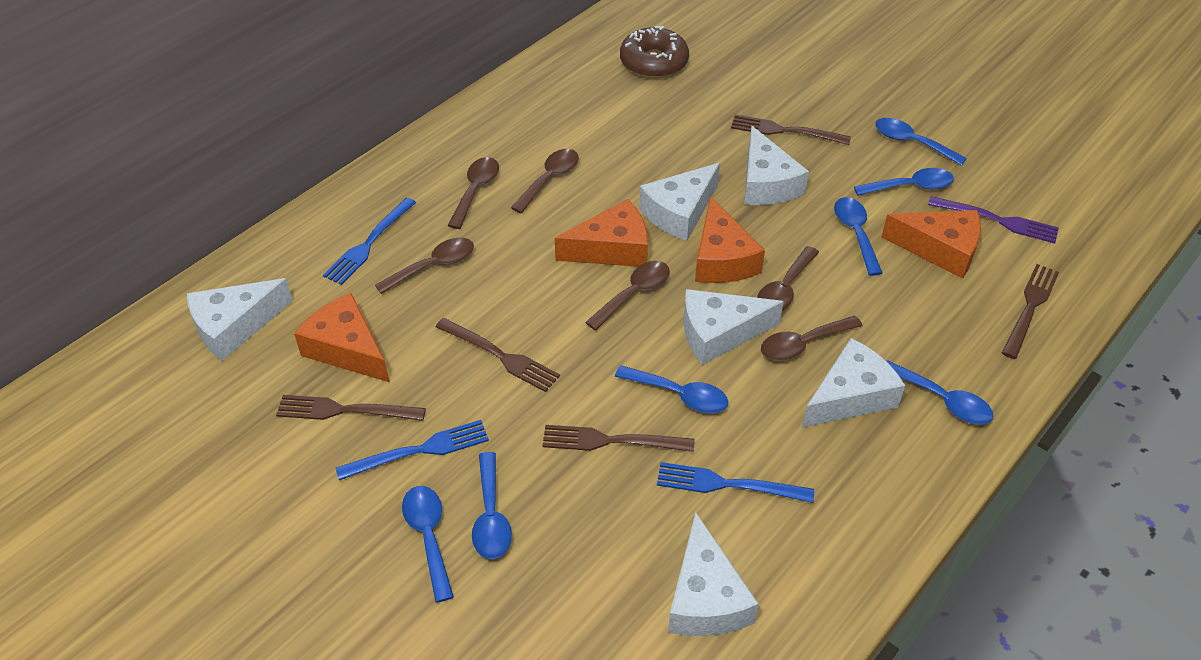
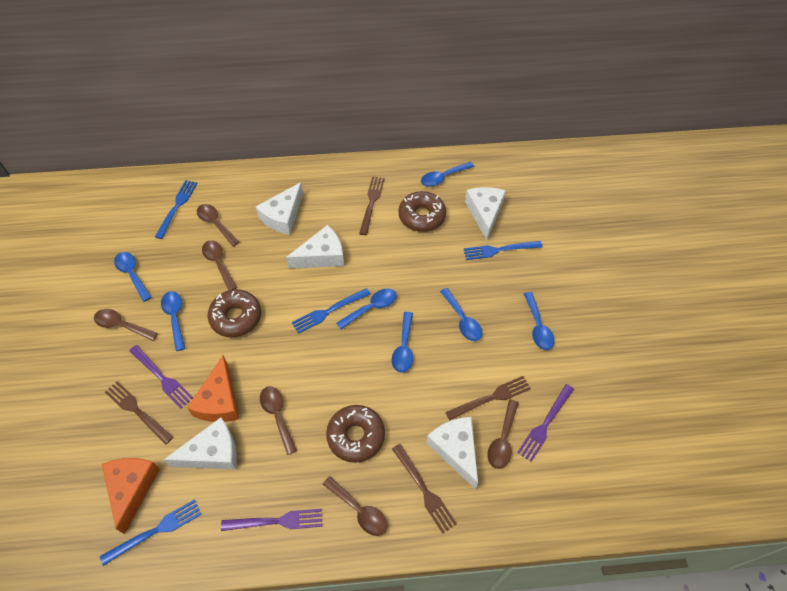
blue fork: [323,198,416,285] [336,420,489,480] [657,462,814,503] = 3 -> [100,499,202,566] [155,180,198,239] [292,288,371,334] [463,241,543,260] = 4
brown donut: [620,26,689,78] = 1 -> [208,289,261,337] [326,405,385,463] [398,191,446,232] = 3
brown fork: [276,395,426,421] [436,318,560,392] [542,425,694,452] [731,114,851,145] [1002,264,1059,359] = 5 -> [105,381,173,444] [359,176,385,235] [392,444,457,534] [446,376,531,420] = 4
orange cheese: [294,293,389,382] [555,199,648,267] [695,196,765,283] [882,210,981,279] = 4 -> [102,458,160,534] [187,355,239,422] = 2
purple fork: [928,196,1059,243] = 1 -> [129,345,193,409] [221,509,322,531] [517,384,574,462] = 3
white cheese: [187,278,293,361] [639,163,720,241] [668,512,759,636] [683,289,784,365] [744,126,809,205] [802,338,905,428] = 6 -> [164,417,237,469] [255,182,303,235] [286,225,344,268] [426,417,478,489] [465,187,506,240] = 5

